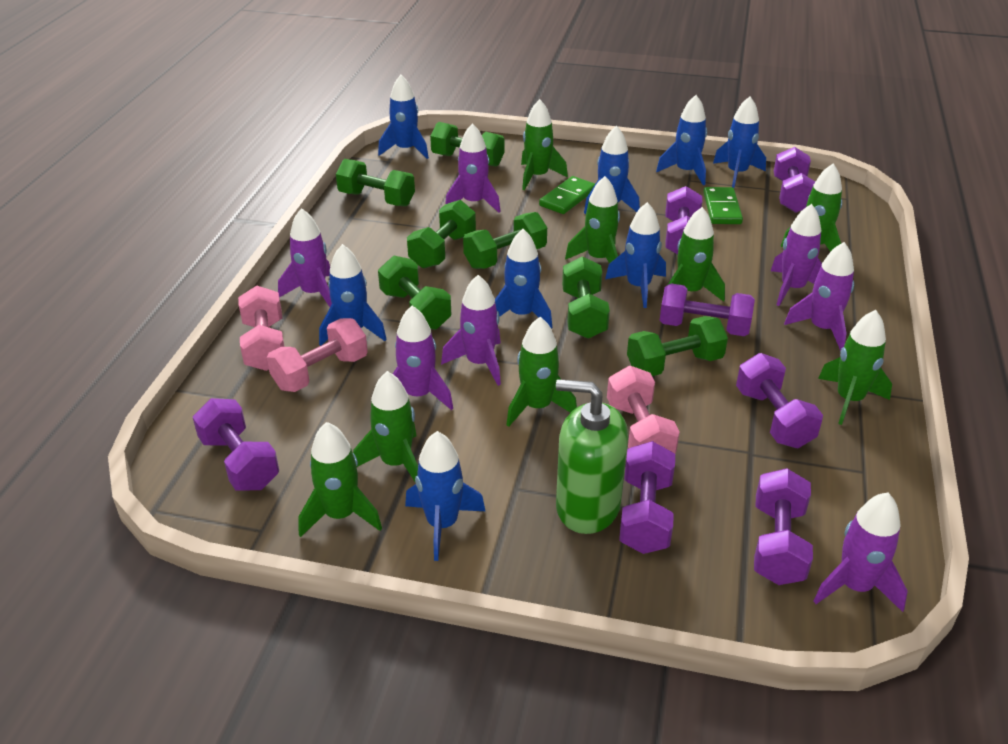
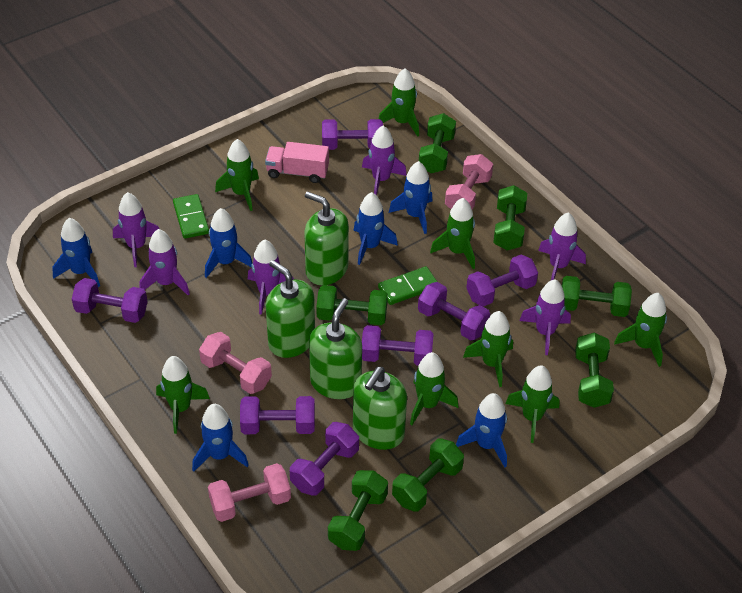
blue rocket: [319,244,387,346] [378,75,429,159] [405,431,485,561] [495,229,552,329] [584,125,640,214] [605,202,666,308] [656,95,707,185] [713,97,766,188] = 8 -> [52,218,100,287] [192,404,249,472] [205,208,252,278] [354,192,398,265] [389,161,432,234] [456,393,507,467] = 6
green soap dispenser: [556,379,628,534] = 1 -> [266,260,315,358] [304,191,349,285] [309,298,362,399] [353,367,407,450] = 4
pink truck: none = 0 -> [265,142,329,183] = 1
purple rocket: [278,208,332,307] [393,306,453,410] [441,275,501,386] [445,123,501,213] [771,204,822,306] [784,242,854,351] [813,493,908,612] = 7 -> [113,192,159,267] [140,229,190,295] [248,240,294,315] [362,126,407,195] [519,279,571,355] [538,212,586,280] = 6

